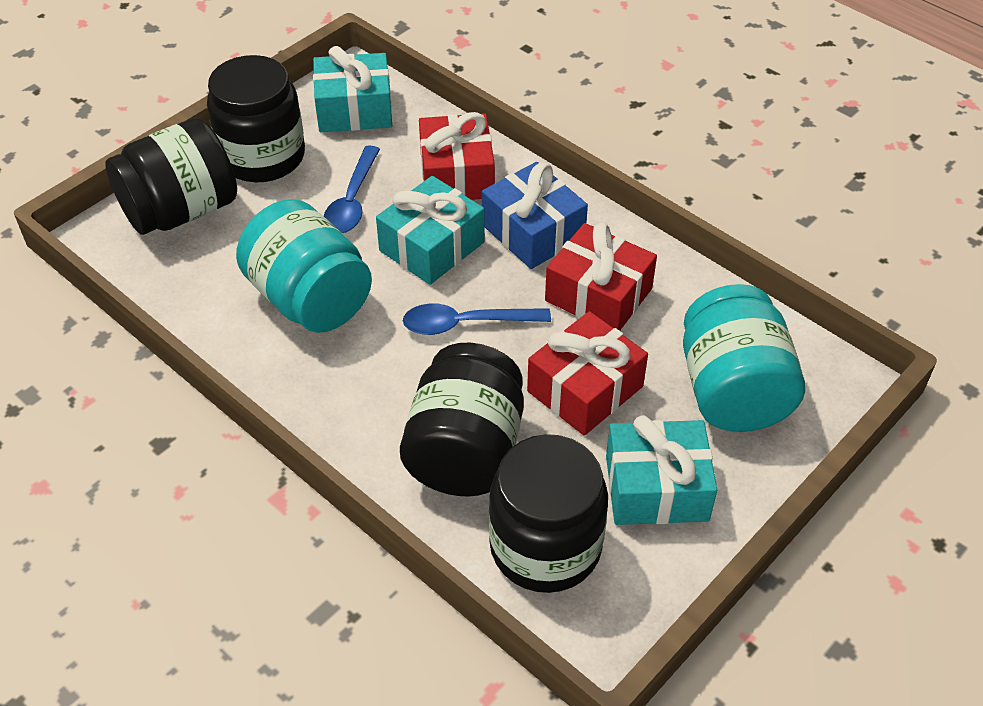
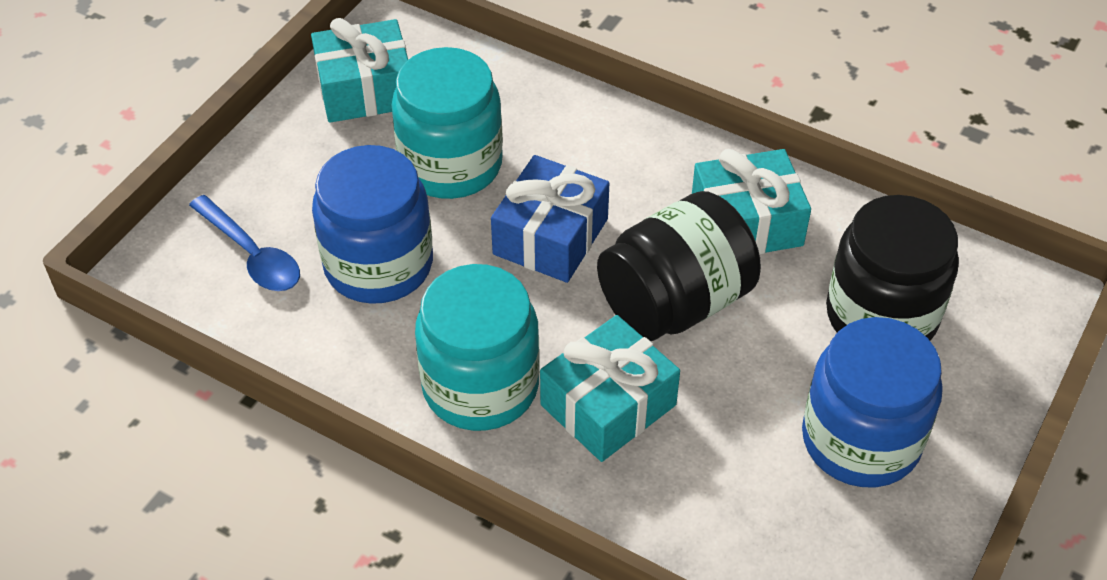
black jar: [105,118,237,235] [207,55,305,182] [400,343,524,497] [489,434,608,593] = 4 -> [597,191,761,341] [826,195,959,340] = 2
blue jar: none = 0 -> [312,145,433,304] [802,317,943,487] = 2
blue spoon: [324,146,380,233] [403,303,551,335] = 2 -> [189,195,300,291] = 1
red gift: [419,112,495,200] [527,311,648,436] [545,223,657,331] = 3 -> none = 0

